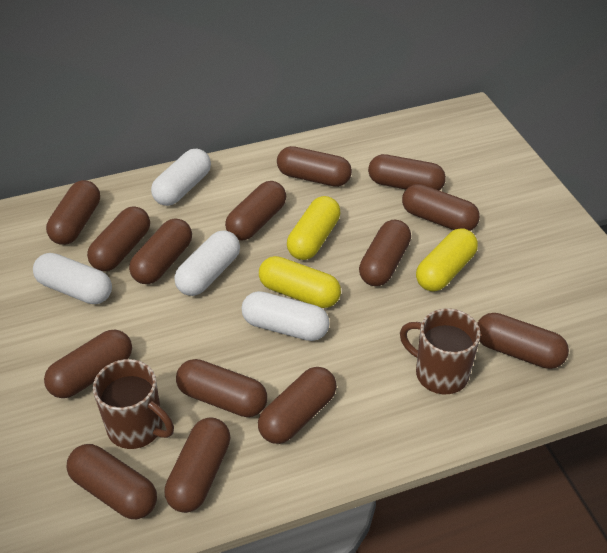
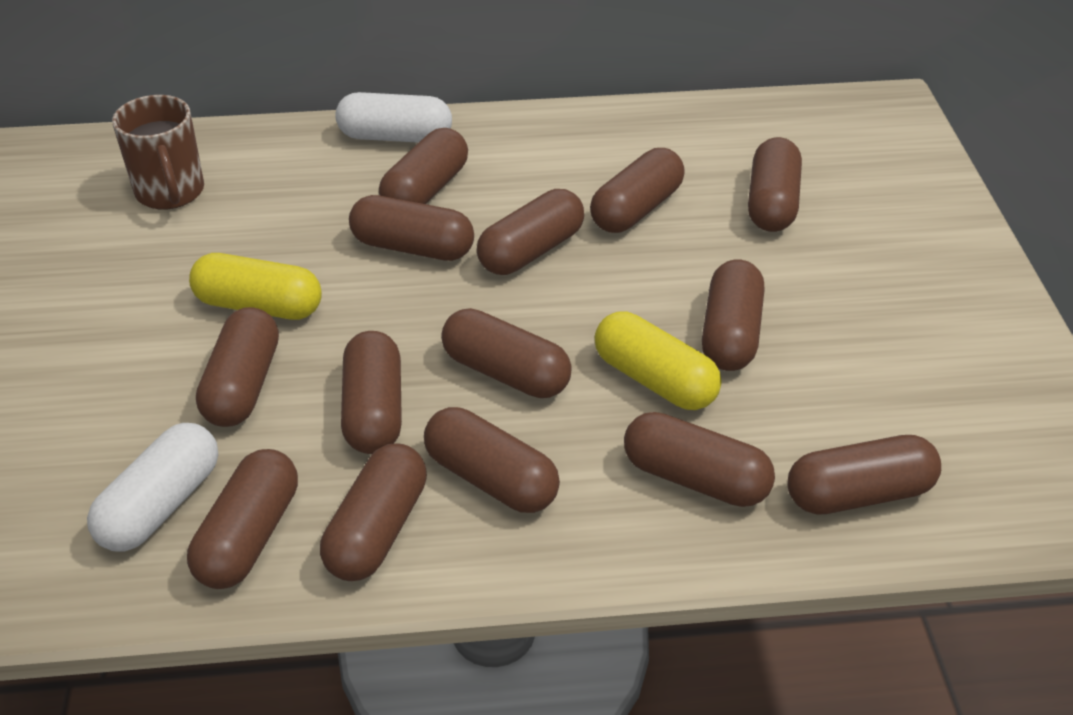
brown mug: [93,359,174,449] [400,308,481,394] = 2 -> [112,95,204,209] = 1
white capsule: [33,253,112,304] [151,149,211,206] [174,230,240,296] [242,291,330,341] = 4 -> [87,423,218,551] [335,92,452,143] = 2
yellow capsule: [259,256,341,308] [287,196,341,260] [416,228,478,292] = 3 -> [189,253,322,320] [595,311,721,410] = 2

